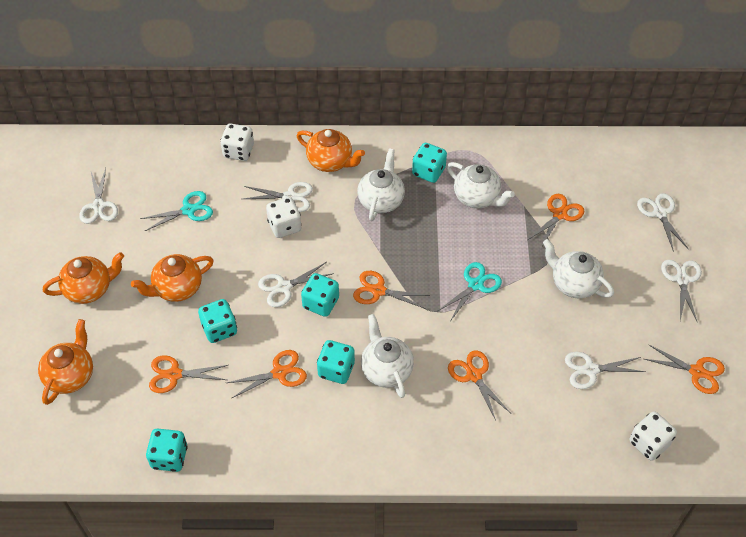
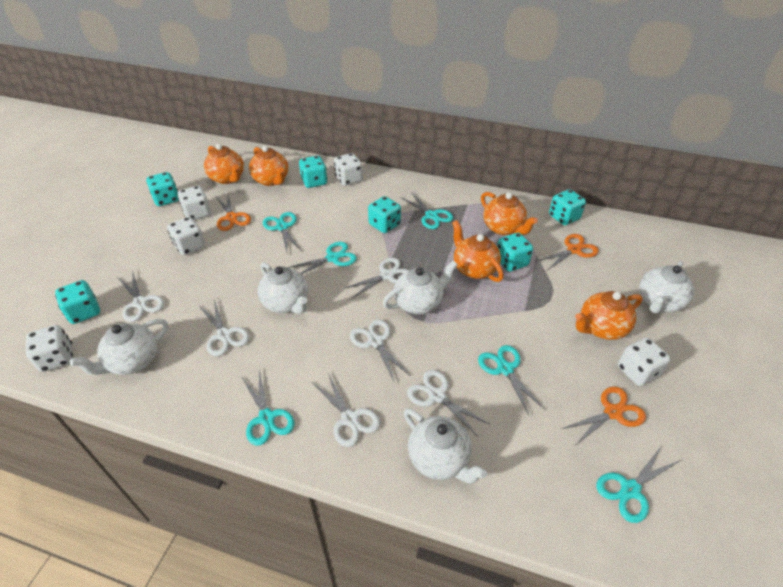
orange scissors: [149,355,228,393] [227,350,307,398] [353,271,430,309] [448,350,510,420] [528,194,585,248] [644,344,725,394] = 6 -> [215,193,251,231] [537,234,599,270] [562,387,646,445] = 3
orange teapot: [38,319,93,405] [43,252,124,304] [131,254,214,302] [297,129,365,172] = 4 -> [204,144,244,184] [249,146,289,186] [452,220,504,282] [481,192,538,235] [575,291,643,340] = 5
turquoise dice: [146,428,188,472] [198,299,237,343] [301,273,339,317] [317,340,355,384] [412,143,447,183] = 5 -> [55,280,100,324] [146,172,179,206] [299,156,327,188] [368,196,401,233] [497,233,533,272] [549,189,586,225] = 6
turquoise scissors: [140,191,213,231] [438,262,502,320] = 2 -> [241,371,294,446] [263,212,301,252] [287,242,357,274] [400,192,453,229] [478,345,546,415] [596,447,679,523] = 6
white dice: [220,124,254,161] [266,197,302,238] [629,411,677,461] = 3 -> [26,325,73,372] [167,217,205,255] [178,186,211,220] [334,153,363,186] [618,337,671,386] = 5
white teapot: [357,148,405,221] [361,314,414,398] [447,162,515,208] [543,239,614,298] = 4 -> [70,319,168,375] [258,263,308,314] [382,260,458,314] [404,409,487,483] [640,261,694,314] = 5

